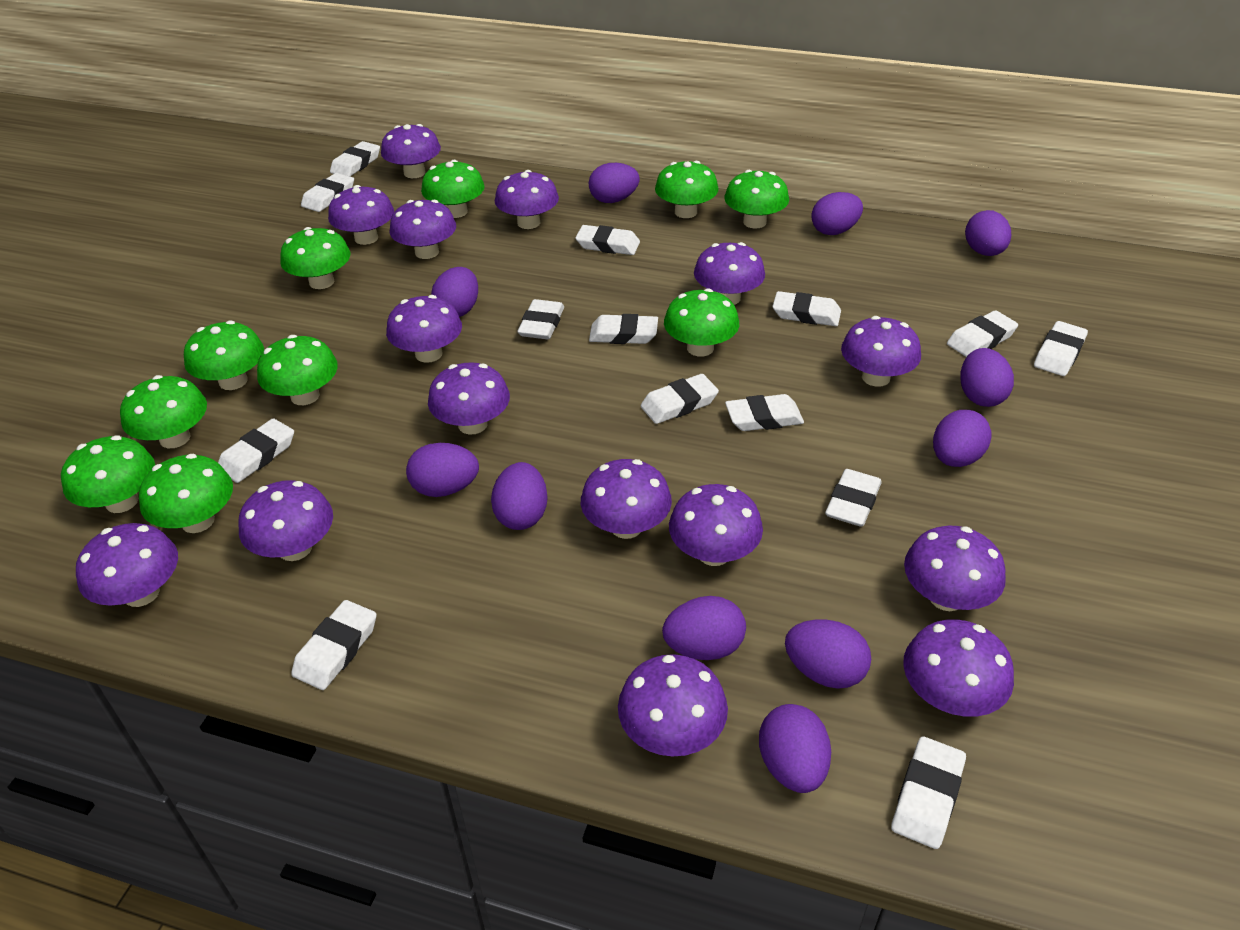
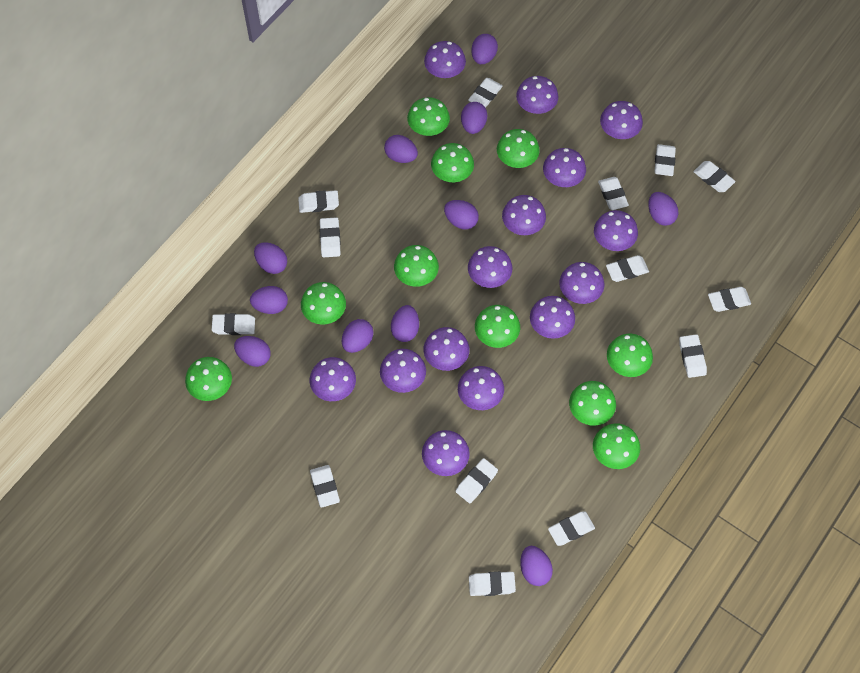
purple mushroom: [76,523,178,607] [239,480,333,561] [328,185,394,245] [381,124,441,178] [386,295,462,363] [390,200,456,259] [428,362,510,435] [495,170,559,229] [581,459,672,539] [618,654,728,756] [669,484,763,566] [694,242,765,305] [841,316,921,387] [903,620,1014,717] [904,526,1006,611] = 15 -> [310,357,356,401] [380,349,426,393] [422,430,470,476] [423,327,469,371] [424,41,466,78] [458,366,504,410] [468,246,512,288] [502,195,546,235] [516,76,558,114] [530,296,575,339] [543,148,586,187] [559,262,604,304] [594,210,638,251] [600,101,643,139] = 14

